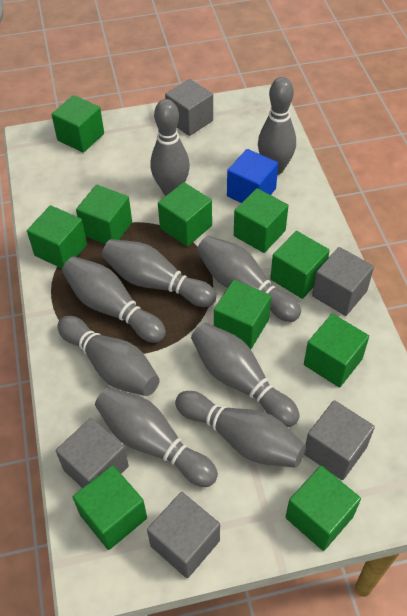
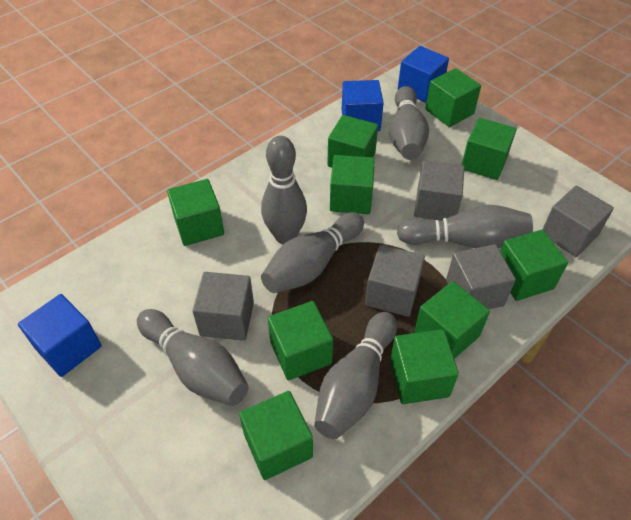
blue cube: [227,149,278,203] = 1 -> [18,294,102,377] [342,80,384,131] [398,46,449,103] = 3
grey bowling pin: [57,316,160,396] [62,257,166,343] [95,387,218,487] [102,239,217,307] [150,99,190,195] [175,391,306,468] [191,323,299,427] [197,236,301,322] [258,77,296,175] = 9 -> [137,309,249,406] [261,136,307,244] [261,212,364,293] [314,312,397,439] [389,86,429,160] [397,205,533,248] = 6

